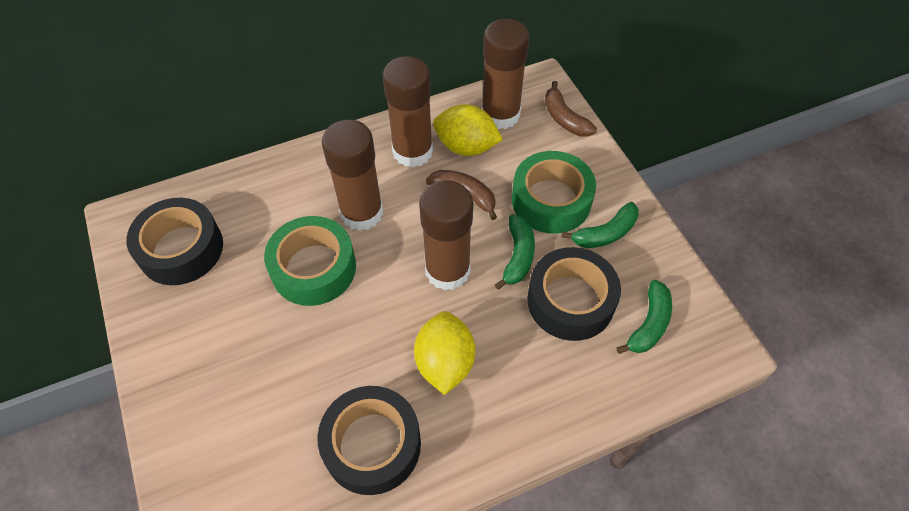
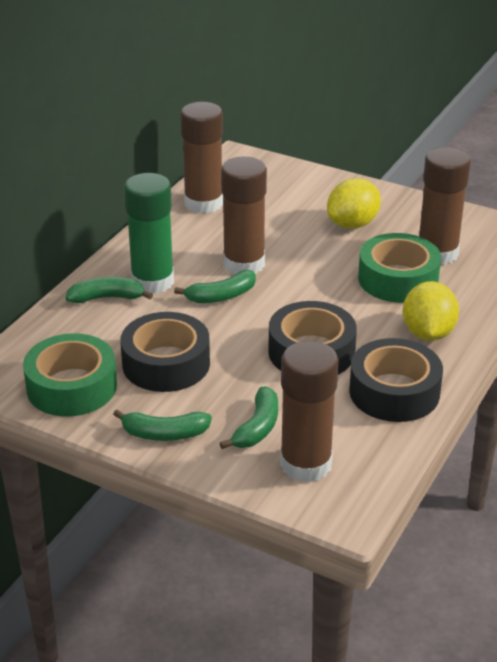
brown banana: [426,170,497,220] [545,81,597,137] = 2 -> none = 0
green banana: [495,215,535,290] [562,202,639,248] [616,280,672,354] = 3 -> [66,277,153,303] [113,409,212,441] [174,270,256,303] [220,387,278,449] = 4
green glue stick: none = 0 -> [124,173,174,294] = 1

